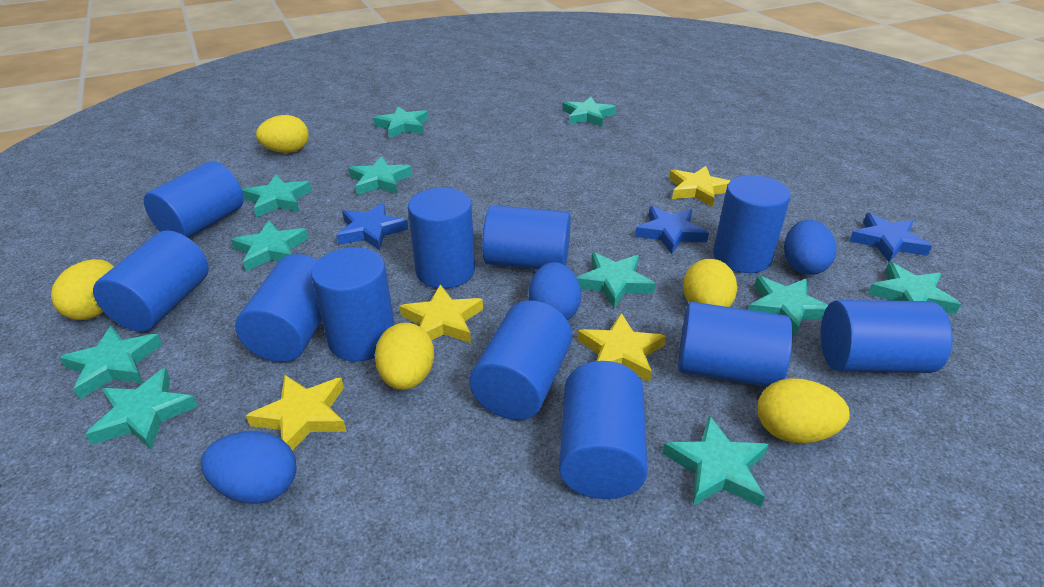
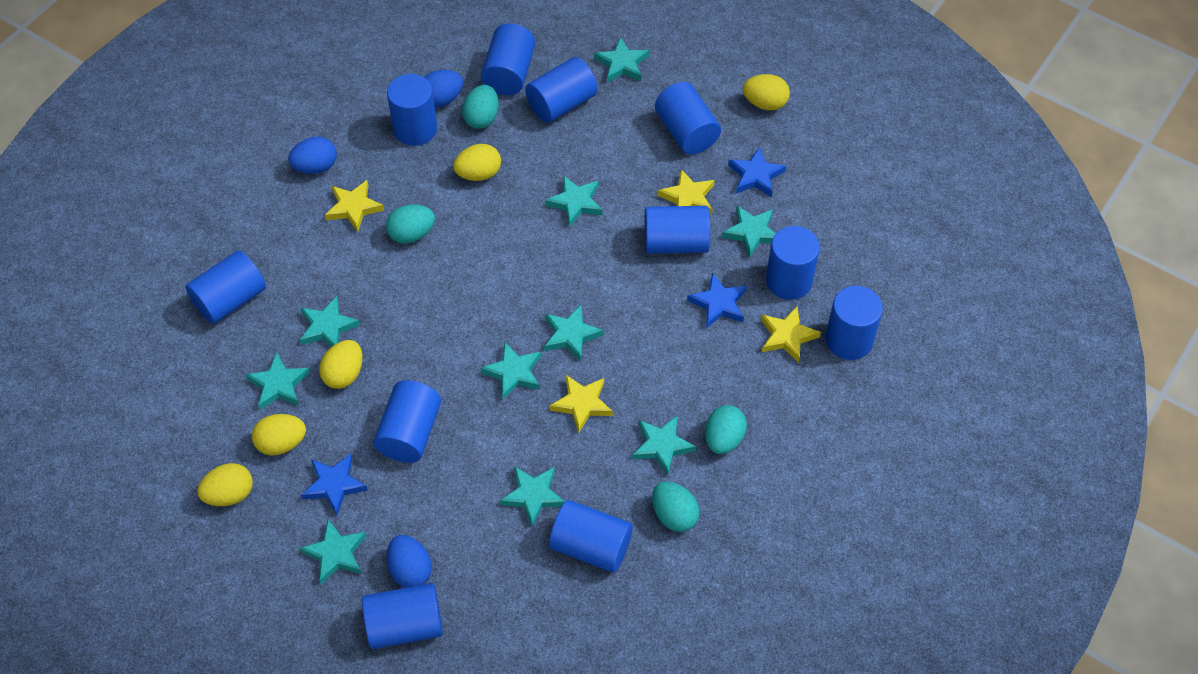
turquoise egg: none = 0 -> [386,205,435,243] [462,85,499,129] [652,481,700,532] [705,405,747,454] = 4
turquoise star: [59,326,163,399] [85,368,198,449] [231,220,308,272] [242,175,312,217] [349,156,412,195] [373,106,429,138] [563,97,616,127] [577,252,656,308] [662,415,769,507] [748,276,828,337] [868,262,961,314] = 11 -> [246,352,310,410] [300,296,360,347] [300,519,366,584] [481,342,541,399] [500,466,565,527] [544,304,603,361] [545,175,602,227] [594,37,649,83] [632,415,696,476] [722,206,776,258] = 10

